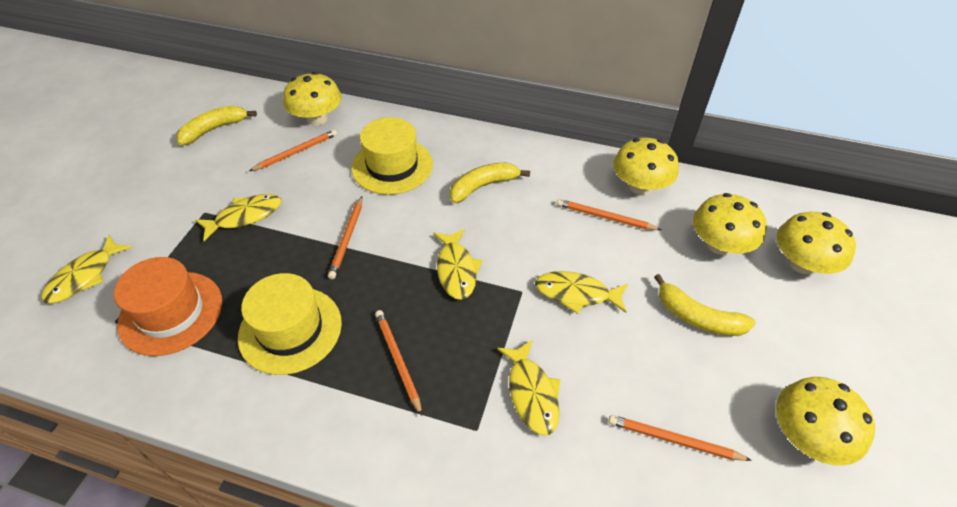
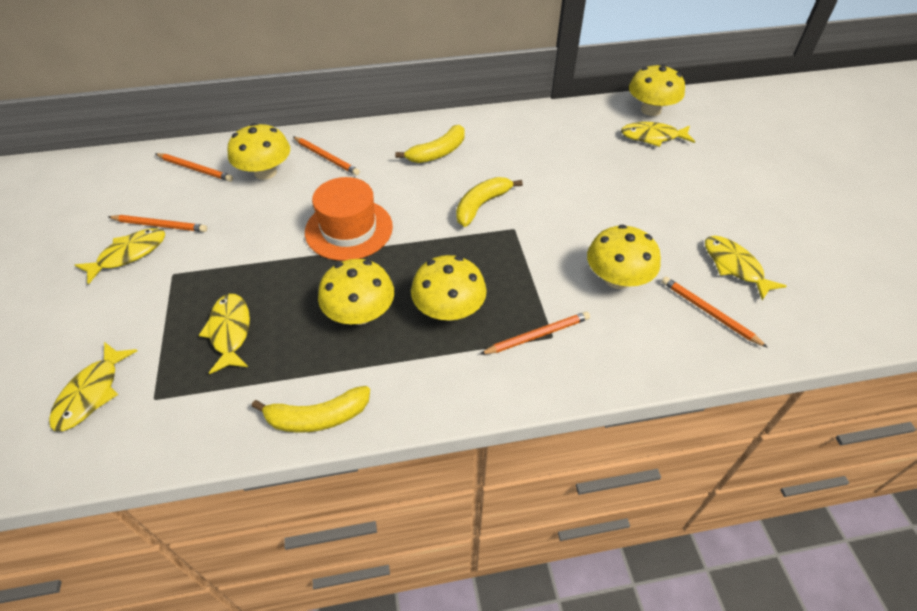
yellow hat: [238,273,342,375] [351,117,433,195] = 2 -> none = 0

